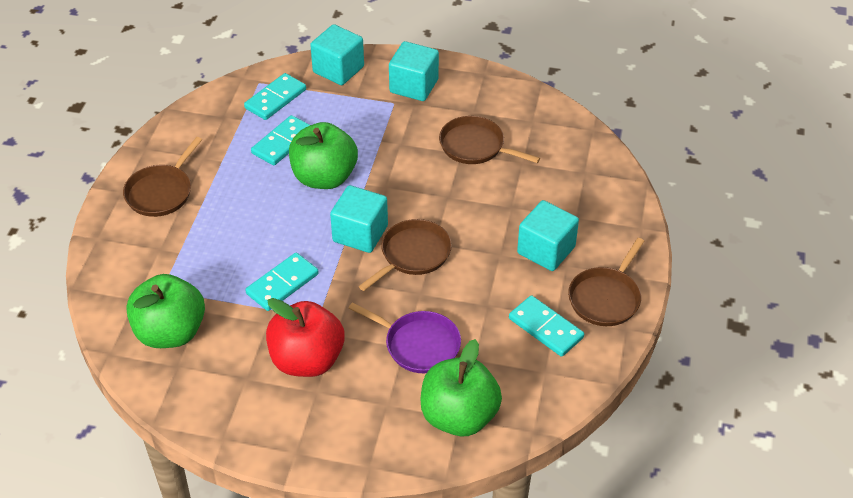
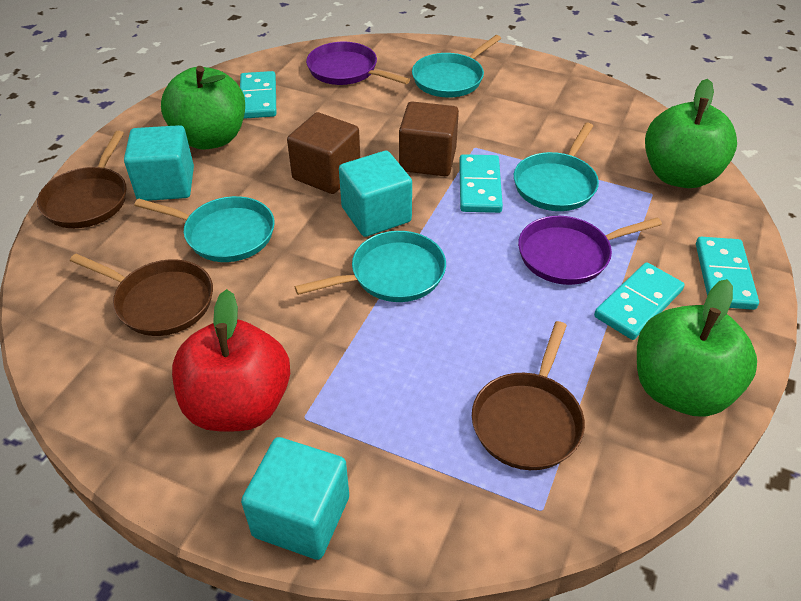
brown cube: none = 0 -> [287,112,360,194] [399,101,459,176] = 2
brown pan: [123,137,202,217] [359,219,452,291] [439,116,540,164] [568,238,644,326] = 4 -> [37,131,127,228] [70,254,213,336] [472,321,585,470] = 3
purple pan: [348,302,461,373] = 1 -> [306,42,410,85] [518,216,662,285] = 2
turquoise cube: [310,24,364,85] [330,185,388,253] [389,41,439,101] [517,200,579,271] = 4 -> [124,125,194,201] [241,437,349,560] [339,151,412,237] = 3
turquoise pan: none = 0 -> [134,196,275,262] [295,231,446,302] [412,35,501,98] [514,123,599,211] = 4

